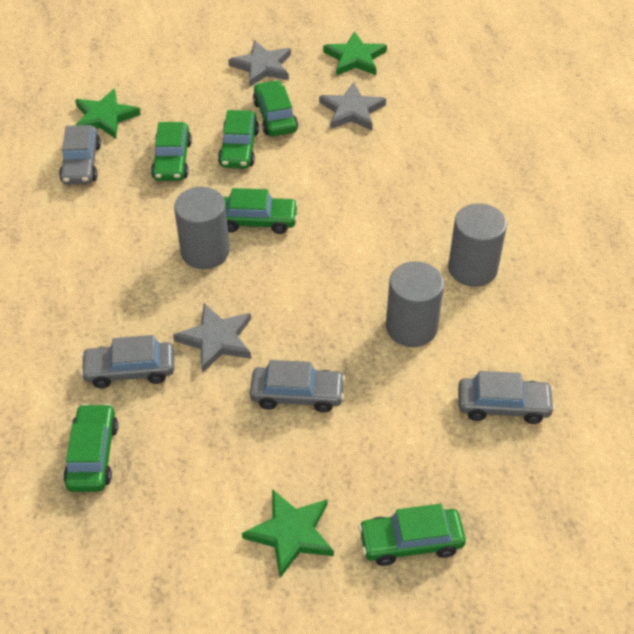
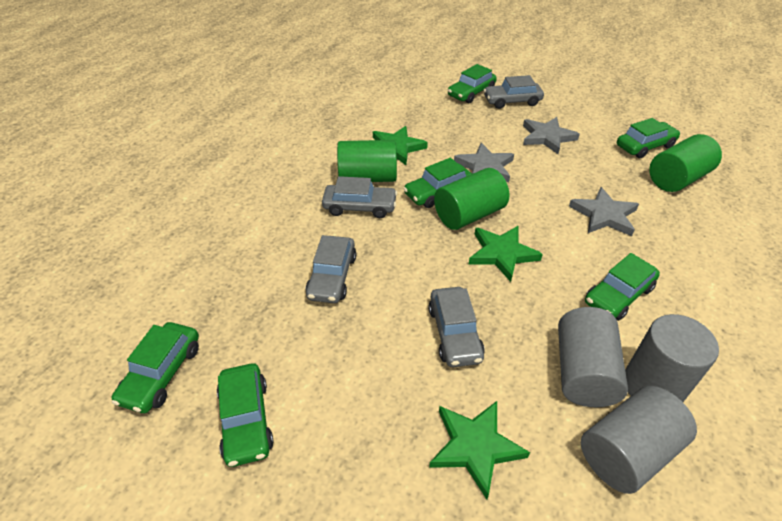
green cylinder: none = 0 -> [337,140,397,182] [434,168,509,230] [649,134,722,192] = 3

